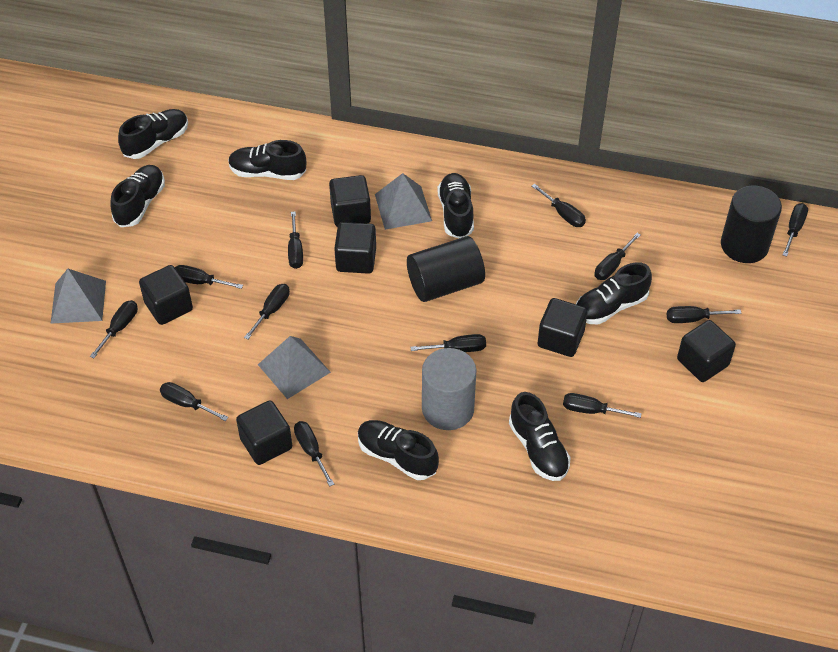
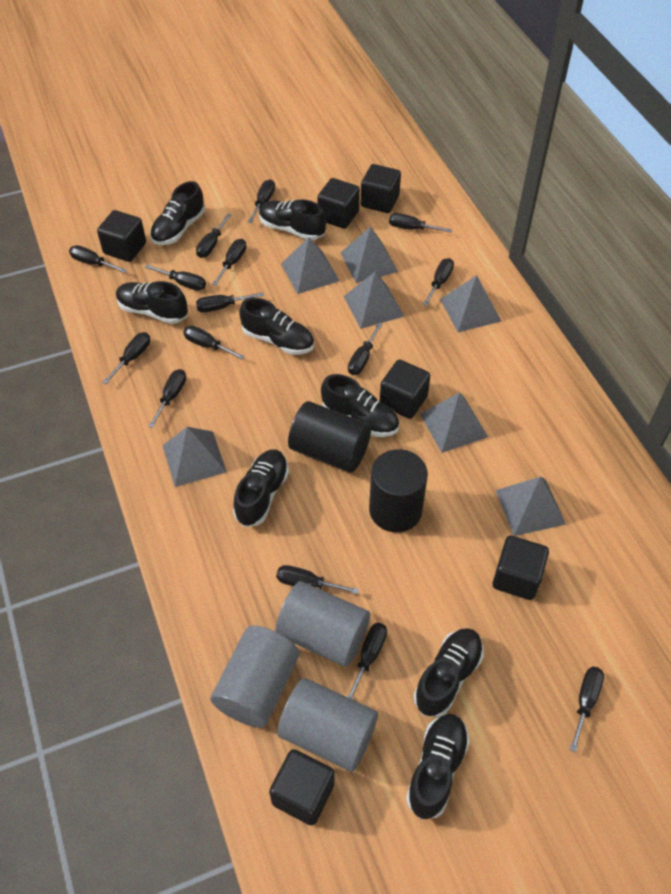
black screwdriver: [90,300,138,358] [160,382,228,421] [175,265,243,289] [244,284,290,340] [288,212,303,269] [294,421,334,487] [410,334,486,352] [532,184,586,227] [563,393,642,418] [595,233,641,280] [667,306,742,323] [782,203,808,257] = 12 -> [69,245,127,273] [103,332,150,384] [145,265,206,291] [148,369,186,428] [183,326,245,359] [196,214,231,258] [196,292,264,312] [212,239,247,286] [248,180,275,223] [276,565,359,594] [347,623,387,700] [348,323,383,375] [389,213,452,233] [423,258,454,306] [570,667,604,752] = 15
black shoe: [110,165,165,227] [118,109,188,159] [228,140,306,180] [358,420,439,480] [437,173,474,238] [509,392,571,481] [576,262,652,325] = 7 -> [116,281,188,324] [150,181,205,245] [233,449,289,527] [239,298,314,355] [259,199,326,240] [321,374,399,437] [406,714,470,819] [414,628,484,717] = 8
grey cylinder: [422,348,477,430] = 1 -> [210,626,299,728] [275,581,370,667] [277,678,378,772] = 3
grey pyramid: [51,269,106,324] [258,336,331,399] [375,173,432,230] = 3 -> [163,427,227,487] [281,237,340,294] [340,226,398,283] [344,271,404,329] [420,392,488,453] [440,275,501,332] [495,476,566,536] = 7

